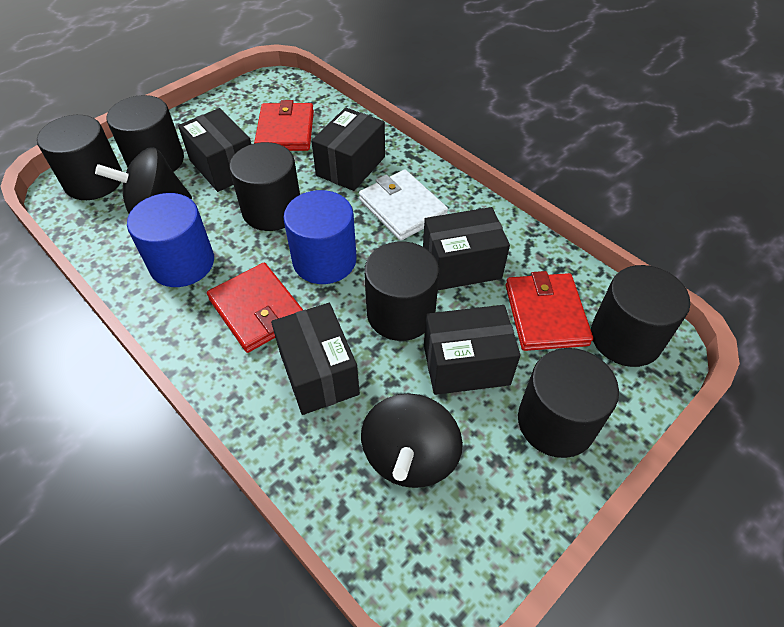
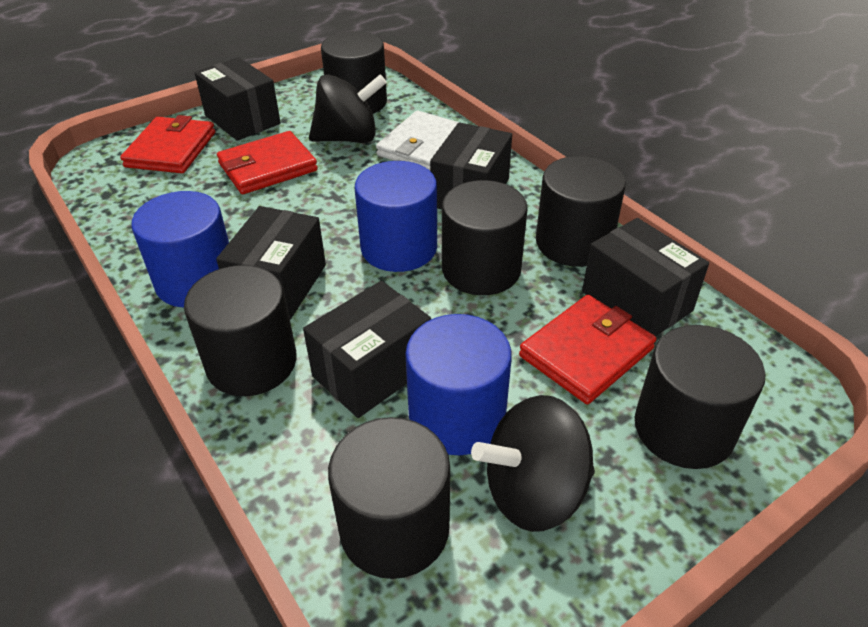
blue cylinder: [127,193,214,287] [283,190,357,284] = 2 -> [131,191,229,308] [355,161,437,272] [405,314,512,455] = 3

